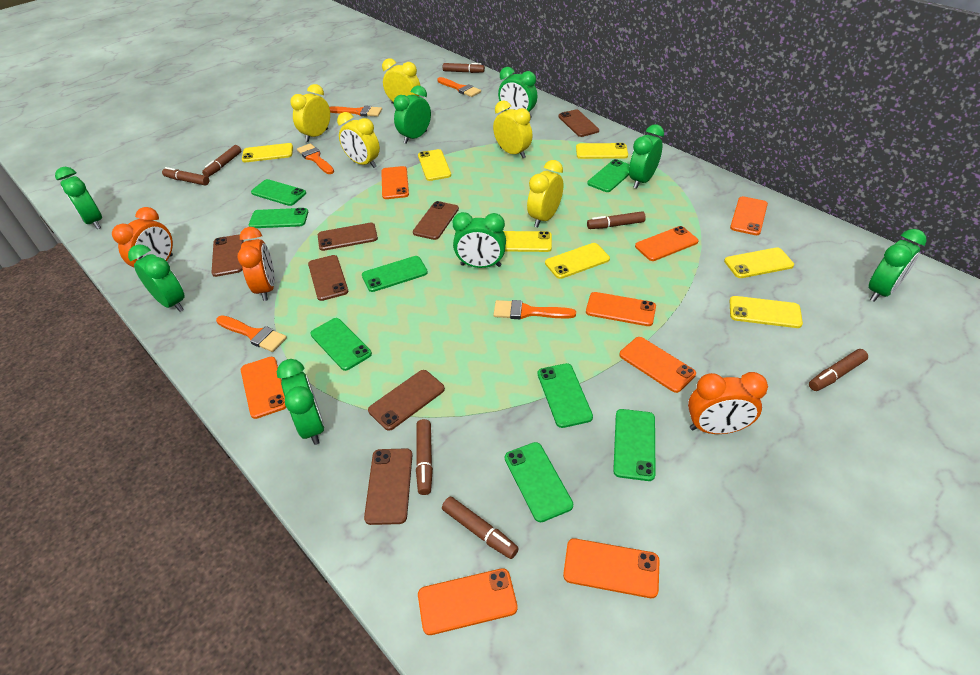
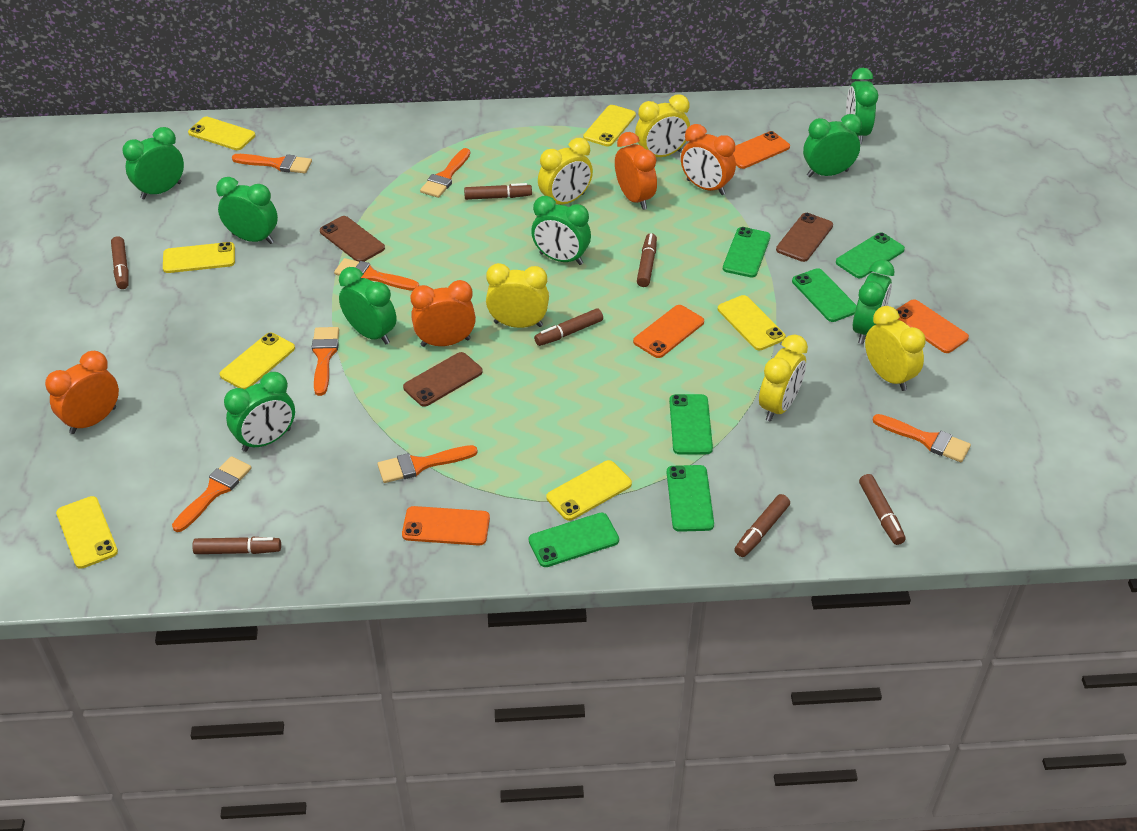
brown phone: [211,234,243,277] [308,255,348,301] [318,223,378,251] [364,448,413,525] [368,370,445,431] [413,201,459,240] [558,110,599,137] = 7 -> [320,216,385,262] [403,352,483,407] [776,213,833,262] = 3
green phone: [249,208,308,228] [251,179,306,206] [310,318,372,371] [362,256,428,292] [505,442,573,522] [538,363,593,428] [587,159,630,192] [613,409,656,481] = 8 -> [529,513,619,567] [667,465,714,532] [669,394,713,454] [723,227,771,277] [792,268,857,322] [836,232,905,278] = 6
orange brush: [216,315,287,352] [297,143,334,174] [329,106,382,117] [437,77,481,97] [493,300,576,319] = 5 -> [172,456,252,532] [232,154,312,173] [312,327,339,396] [334,258,419,291] [377,445,478,483] [420,148,470,198] [873,414,971,462] = 7
orange clock: [112,207,173,267] [237,227,275,301] [688,372,768,434] = 3 -> [45,351,119,434] [411,280,476,347] [615,132,657,210] [681,124,736,195] = 4
orange phone: [241,357,287,419] [381,166,409,199] [418,568,518,635] [563,538,660,598] [586,292,656,326] [619,337,696,393] [635,226,699,261] [730,196,768,235] = 8 -> [402,506,490,546] [633,305,704,358] [733,131,790,169] [896,299,969,353] = 4

